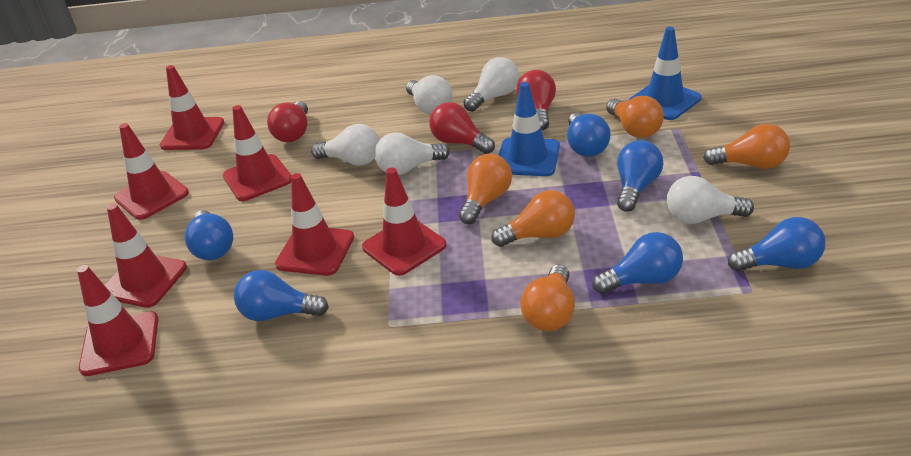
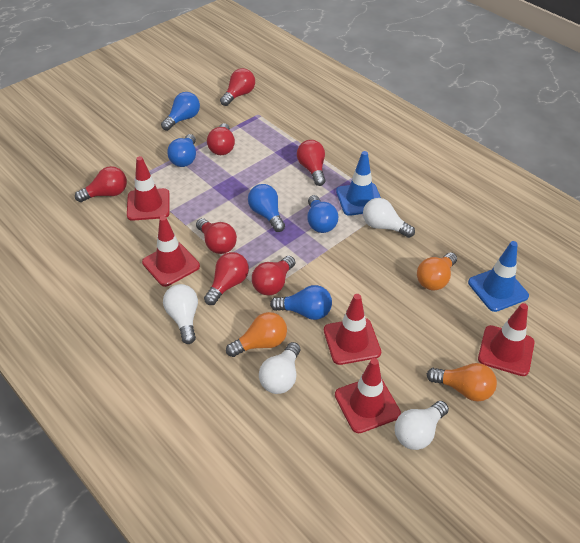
blue light bulb: [185,210,233,260] [234,270,329,321] [567,112,611,157] [592,232,683,294] [617,140,664,212] [728,217,825,272] = 6 -> [161,92,200,131] [167,134,196,167] [248,184,285,232] [270,285,332,320] [307,195,338,233] = 5
orange light bulb: [459,154,512,224] [491,190,575,247] [520,265,575,331] [606,96,664,138] [703,124,790,169] = 5 -> [226,312,287,357] [417,252,457,290] [427,363,497,402] = 3
red light bulb: [267,101,308,142] [429,102,495,154] [516,70,556,130] = 3 -> [75,166,127,202] [196,218,237,254] [204,252,249,305] [207,123,235,155] [220,68,255,106] [252,256,295,296] [297,140,325,186] = 7
red traffic cone: [77,265,159,376] [105,204,187,308] [114,123,189,220] [160,65,224,150] [223,105,292,201] [275,173,354,276] [362,167,447,276] = 7 -> [127,156,170,221] [142,216,200,287] [324,294,381,365] [335,358,401,433] [478,303,535,376] = 5
white light bulb: [311,124,379,166] [374,132,450,175] [406,75,452,114] [464,57,519,112] [667,176,754,224] = 5 -> [163,284,198,344] [259,342,300,394] [363,198,415,238] [395,401,449,450] = 4

